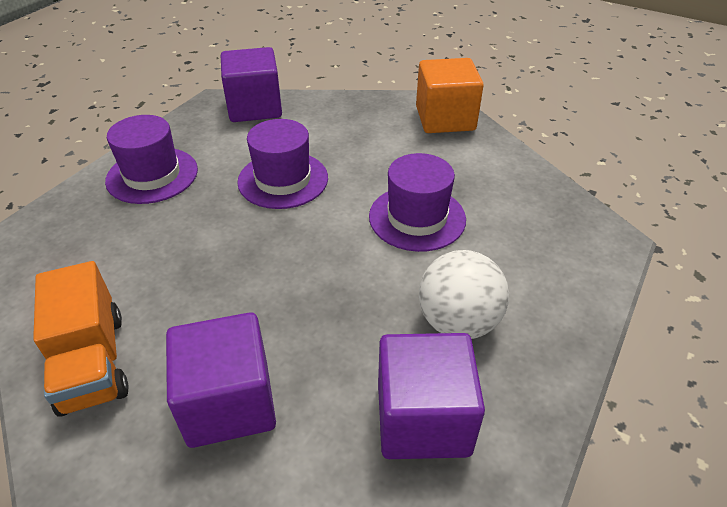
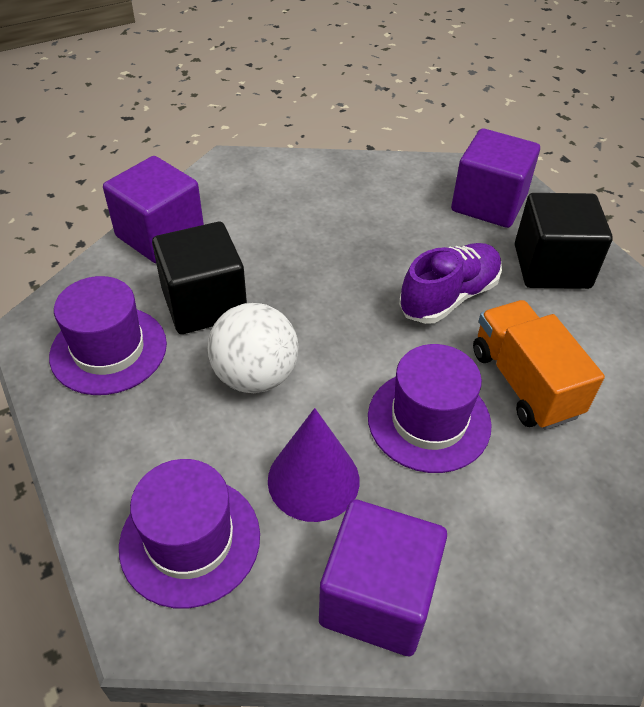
black cube: none = 0 -> [152,222,247,334] [515,193,613,289] = 2
orange cube: [416,58,484,133] = 1 -> none = 0
purple cone: none = 0 -> [268,408,360,522] = 1
purple shoe: none = 0 -> [399,243,502,324] = 1

